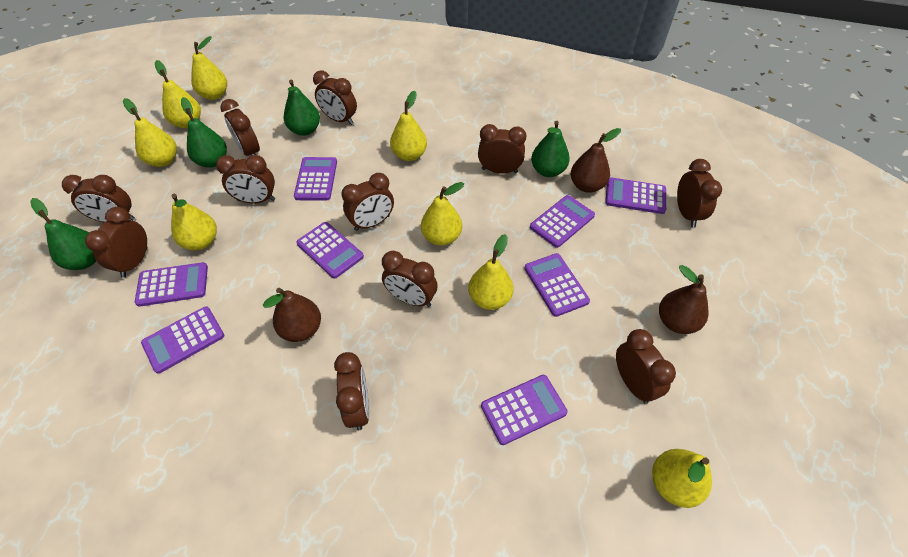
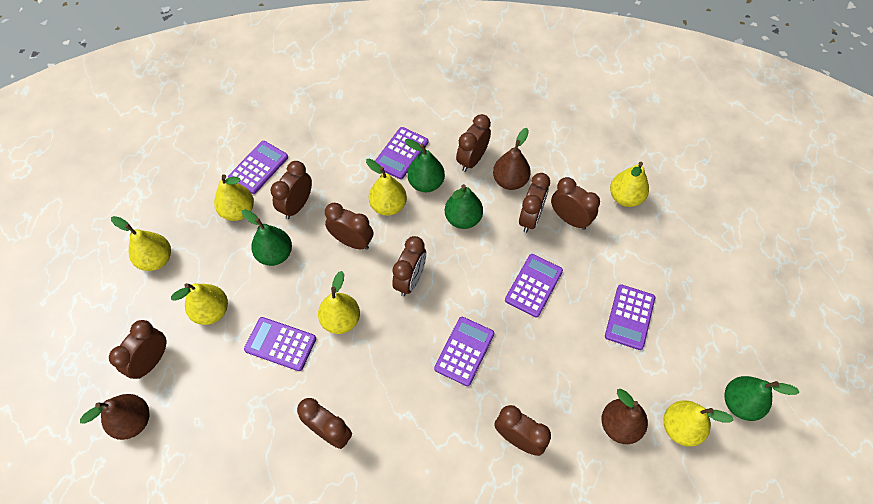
brown clock: [62,175,135,223] [85,207,148,278] [216,155,275,203] [220,99,260,156] [313,71,357,125] [334,352,370,430] [342,173,394,231] [382,251,438,307] [478,124,526,174] [616,329,676,404] [677,159,722,227] = 11 -> [109,320,166,379] [271,161,312,219] [297,398,352,449] [325,203,373,250] [392,236,426,296] [456,114,491,172] [494,405,551,456] [519,173,550,233] [551,177,600,230] = 9
purple calculator: [135,262,208,307] [141,306,224,374] [294,157,337,200] [296,222,364,279] [481,375,568,445] [524,253,590,317] [530,195,595,248] [605,177,666,214] = 8 -> [228,141,288,194] [244,317,316,371] [375,127,428,179] [434,317,494,386] [505,254,563,318] [605,284,655,350] = 6
yellow pear: [123,98,177,167] [155,60,201,128] [171,194,217,250] [191,36,227,100] [390,91,427,161] [421,182,464,246] [468,234,513,310] [652,449,712,508] = 8 -> [111,216,171,271] [171,283,228,325] [214,174,254,221] [318,271,360,334] [366,159,407,216] [610,162,649,207] [664,400,733,447] = 7

